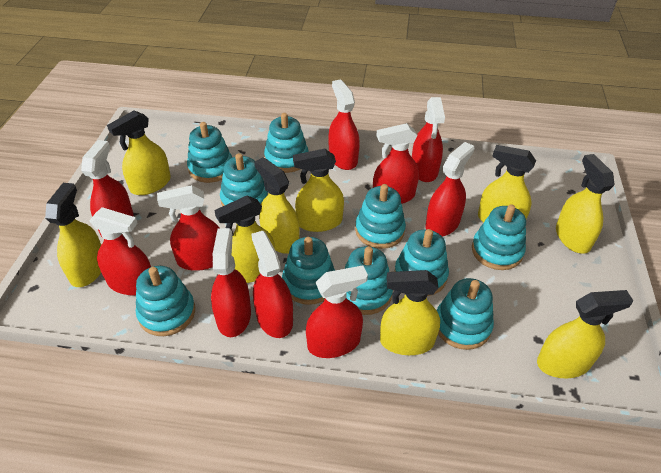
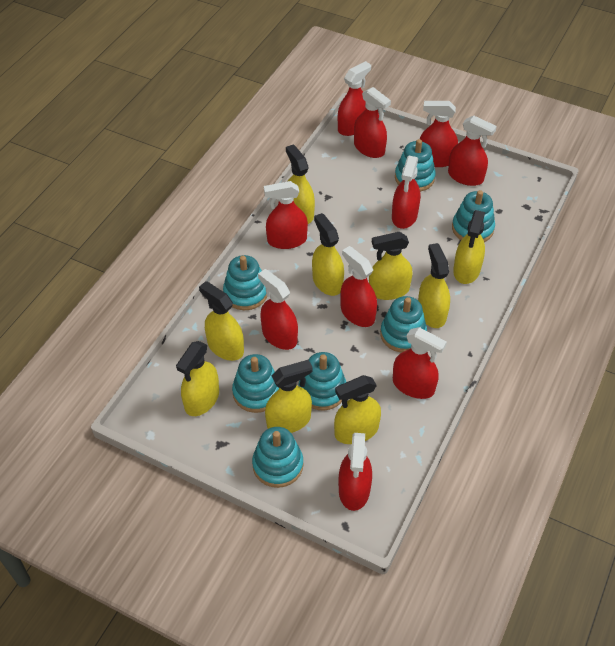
turquoise stacking toy: [136,266,195,336] [187,122,232,183] [220,153,268,207] [264,113,308,173] [282,237,335,305] [344,246,393,315] [355,184,406,249] [394,229,449,296] [437,278,494,350] [472,205,526,270] = 10 -> [223,255,267,310] [232,354,279,413] [252,427,303,488] [298,352,346,411] [380,296,427,353] [395,139,436,192] [452,190,495,242] = 7

